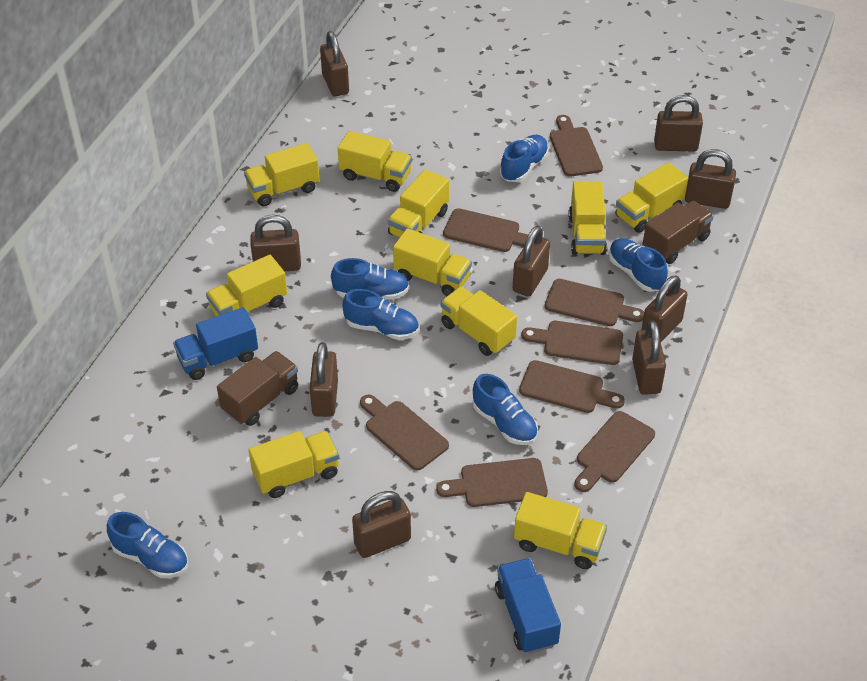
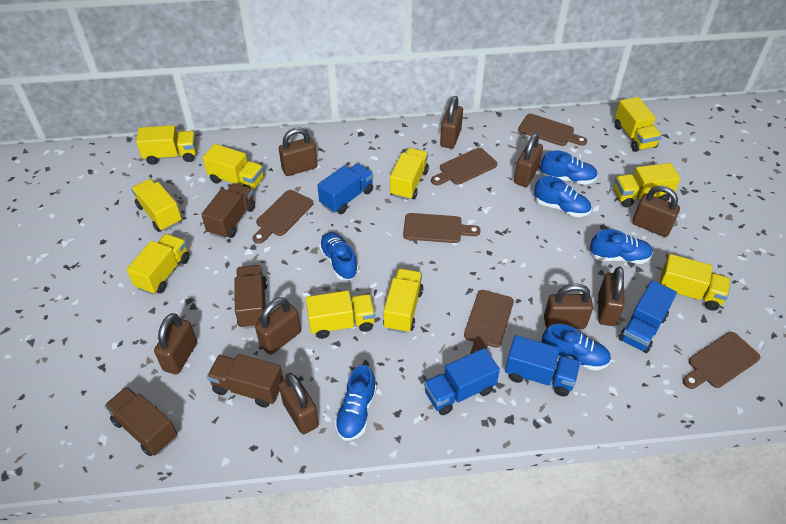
blue truck: [173,307,258,380] [495,558,561,653] = 2 -> [317,163,374,214] [424,348,500,415] [505,335,581,396] [619,280,677,353] = 4
brown cutting board: [360,395,449,470] [436,458,548,507] [443,208,528,252] [519,360,625,413] [521,321,623,365] [545,279,644,326] [550,115,603,177] [574,411,655,492] = 8 -> [253,190,313,244] [403,213,481,243] [431,148,497,185] [464,290,514,354] [518,114,587,146] [683,332,760,389] = 6
brown truck: [217,351,298,426] [643,201,714,264] = 2 -> [104,387,177,456] [201,183,255,239] [207,354,284,408] [234,265,268,329] = 4

